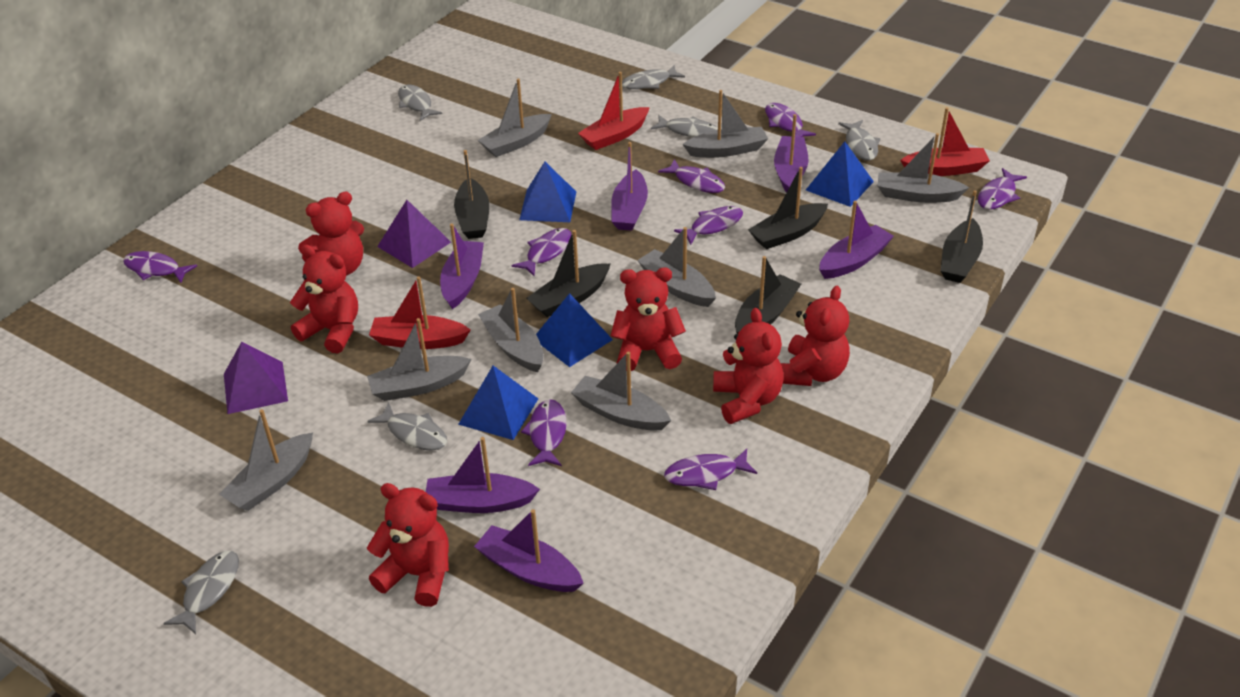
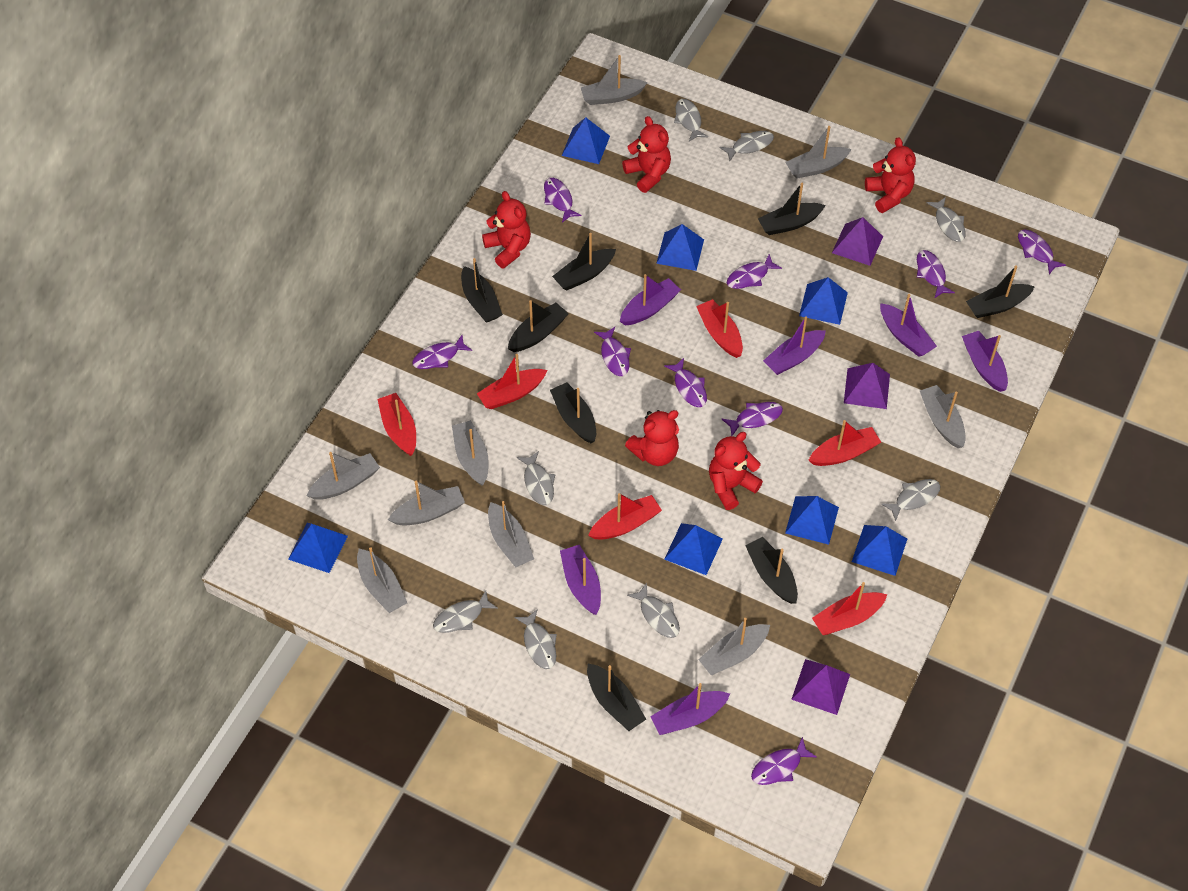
black boat: [454,150,490,239] [526,230,610,317] [735,256,801,334] [748,167,828,249] [941,190,983,283] = 5 -> [461,258,503,323] [508,300,569,352] [550,382,596,443] [552,233,616,290] [587,664,646,731] [745,537,798,604] [758,182,826,235] [966,265,1035,318] = 8
blue pyramid: [458,366,538,440] [519,162,576,222] [536,293,613,367] [806,141,874,207] = 4 -> [288,523,348,573] [562,117,610,164] [656,224,704,271] [664,523,723,575] [785,496,839,545] [799,277,848,325] [852,525,907,576] = 7
grey boat: [219,409,313,511] [367,318,472,401] [478,78,552,157] [478,288,544,372] [571,352,671,431] [637,227,716,307] [683,90,768,158] [878,133,969,203] = 8 -> [307,452,380,500] [357,547,407,613] [388,481,465,526] [452,420,489,486] [488,501,534,568] [581,55,648,105] [698,618,770,676] [785,126,852,179] [920,385,966,448] = 9
grey fish: [163,551,239,634] [367,402,447,451] [398,84,442,121] [622,65,685,89] [651,115,718,137] [838,120,880,161] = 6 -> [433,590,498,633] [515,610,557,669] [517,451,555,505] [627,583,680,638] [674,99,708,141] [719,131,774,161] [881,479,940,521] [926,197,966,242] = 8
purple fish: [123,251,197,283] [511,228,572,276] [521,399,566,466] [658,159,725,193] [664,449,757,490] [674,206,743,245] [765,103,816,137] [978,168,1027,210] = 8 -> [412,335,472,369] [544,178,582,222] [594,327,631,376] [664,358,707,407] [722,402,783,436] [727,254,782,289] [751,737,817,785] [917,250,955,298] [1018,230,1066,274] = 9
purple pyramid: [224,342,288,414] [377,200,451,268] = 2 -> [791,659,850,715] [832,217,883,266] [844,363,890,409] = 3
red boat: [369,276,471,349] [578,72,650,150] [900,107,990,176] = 3 -> [378,393,416,456] [477,354,548,409] [588,493,662,540] [696,299,743,358] [808,420,881,466] [812,582,888,635] = 6
red teddy bear: [290,245,358,353] [298,192,364,276] [367,483,449,607] [611,267,686,371] [713,308,784,424] [781,285,850,386] = 6 -> [482,191,531,269] [622,116,671,193] [625,410,679,466] [709,432,763,510] [865,137,916,213] = 5

